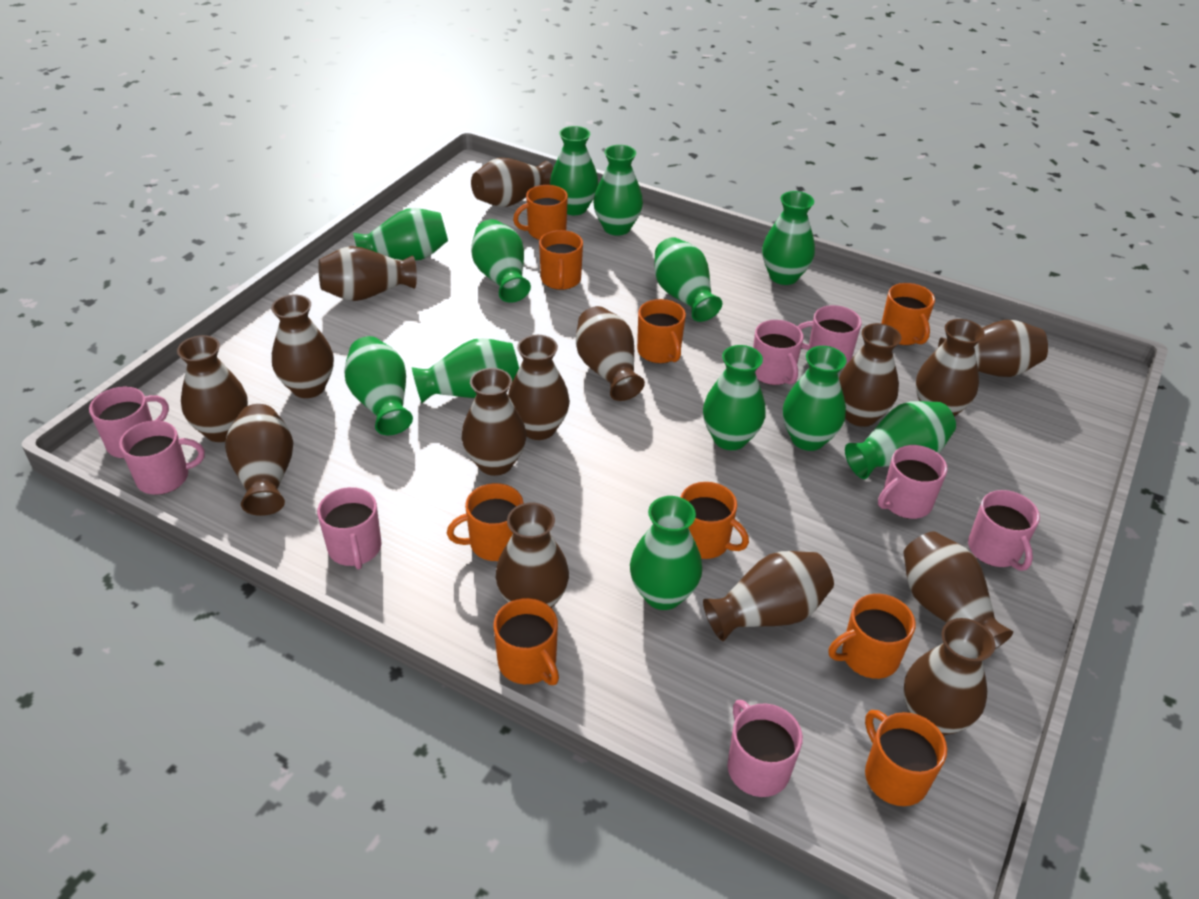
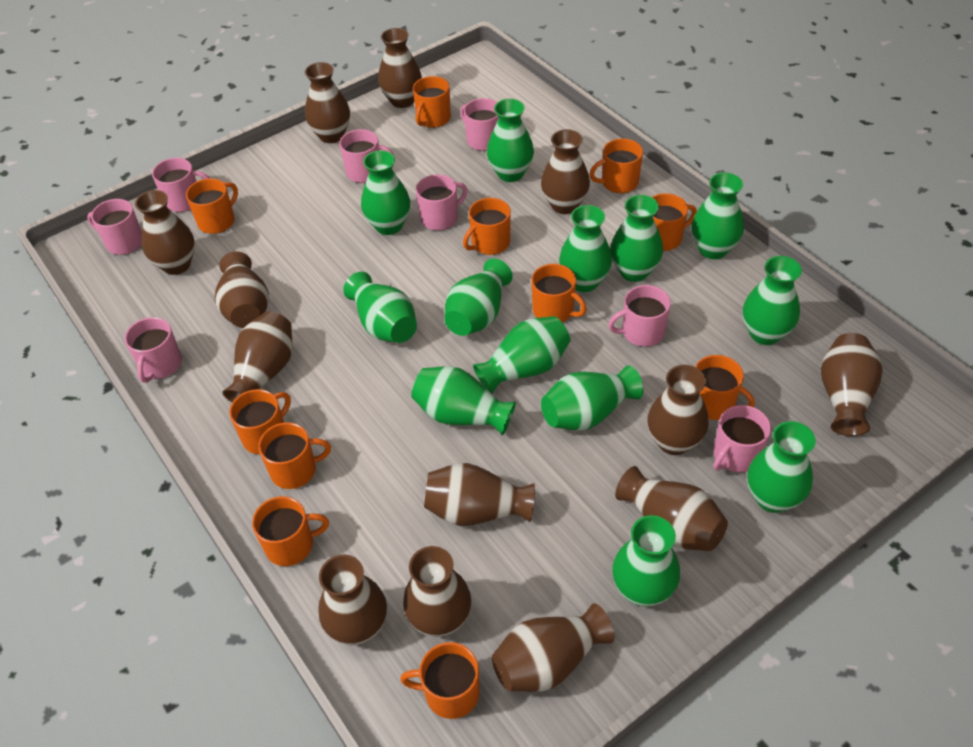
brown vase: [177,335,248,442] [225,404,293,516] [271,294,334,398] [318,246,417,301] [462,368,526,476] [471,158,553,207] [496,503,569,608] [508,335,570,440] [576,306,645,401] [703,551,834,641] [839,323,902,427] [903,531,1013,649] [903,618,995,736] [916,319,985,417] [938,320,1048,377] = 15 -> [135,190,195,275] [215,251,269,328] [222,311,293,403] [305,62,350,143] [318,555,387,645] [378,28,422,108] [403,546,471,637] [424,463,535,526] [492,603,614,692] [541,129,590,214] [615,466,728,551] [647,365,708,455] [821,333,883,436] = 13
green vase: [344,336,413,435] [353,208,448,260] [412,338,519,403] [471,219,531,303] [550,126,598,215] [593,145,643,236] [630,496,702,610] [654,237,722,322] [703,345,765,450] [762,191,815,285] [783,346,847,451] [845,401,956,479] = 12 -> [343,272,417,343] [361,150,410,235] [411,366,516,436] [444,259,513,336] [473,316,570,394] [487,99,534,182] [541,365,643,431] [559,205,612,292] [610,195,663,282] [612,515,680,607] [691,172,744,259] [743,256,802,345] [747,421,816,513] = 13
orange mug: [447,483,523,561] [494,598,559,685] [513,185,568,240] [539,230,583,290] [637,299,686,363] [680,482,749,559] [828,594,916,679] [865,710,947,806] [881,283,935,345] = 9 -> [186,178,238,234] [229,389,291,454] [252,496,329,566] [258,422,331,489] [400,642,480,719] [413,76,451,128] [463,198,511,255] [531,264,587,322] [590,139,643,193] [652,193,697,251] [695,355,755,420] = 11

